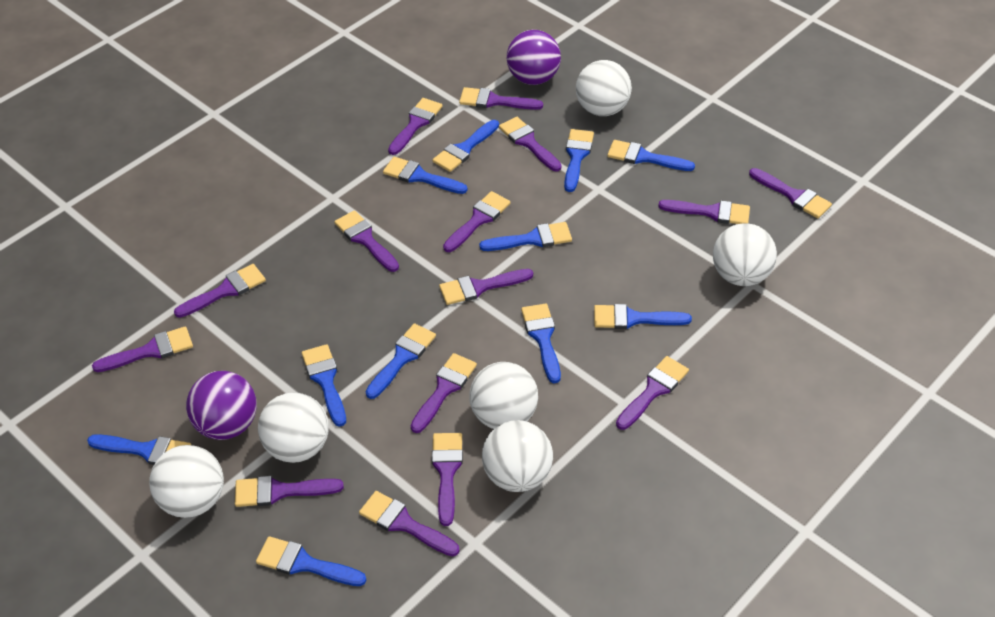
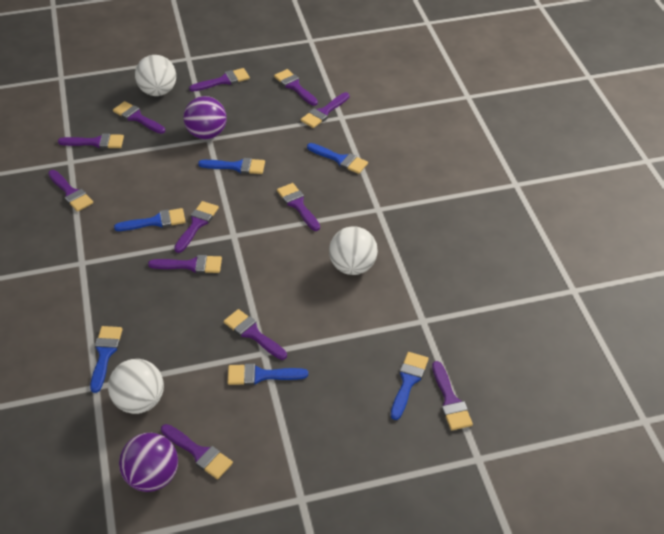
blue brush: [87,434,191,465] [256,536,366,586] [302,344,346,427] [366,323,436,399] [383,157,467,194] [433,120,499,172] [479,222,572,251] [521,303,561,383] [564,129,594,192] [594,304,692,329] [607,140,695,171] = 11 -> [90,326,123,393] [114,208,186,231] [198,158,265,174] [228,363,308,385] [307,143,368,174] [391,352,429,420] = 6
purple brush: [92,327,193,372] [174,264,266,318] [235,476,344,507] [334,210,399,272] [359,491,460,557] [388,98,442,155] [411,353,477,433] [432,433,463,526] [439,269,533,305] [443,191,511,252] [459,87,543,110] [499,117,562,171] [616,356,689,430] [658,200,750,224] [749,168,832,218] = 15 -> [48,170,93,212] [58,133,124,149] [113,101,165,134] [148,255,222,273] [161,424,233,479] [174,201,219,253] [189,68,250,92] [224,309,287,360] [274,69,318,106] [277,183,320,231] [301,92,349,128] [432,361,473,430] = 12
white ball: [149,445,224,518] [258,392,329,463] [469,362,538,429] [482,420,553,492] [576,60,632,116] [713,223,777,286] = 6 -> [108,359,164,414] [135,55,176,96] [329,226,378,275] = 3

